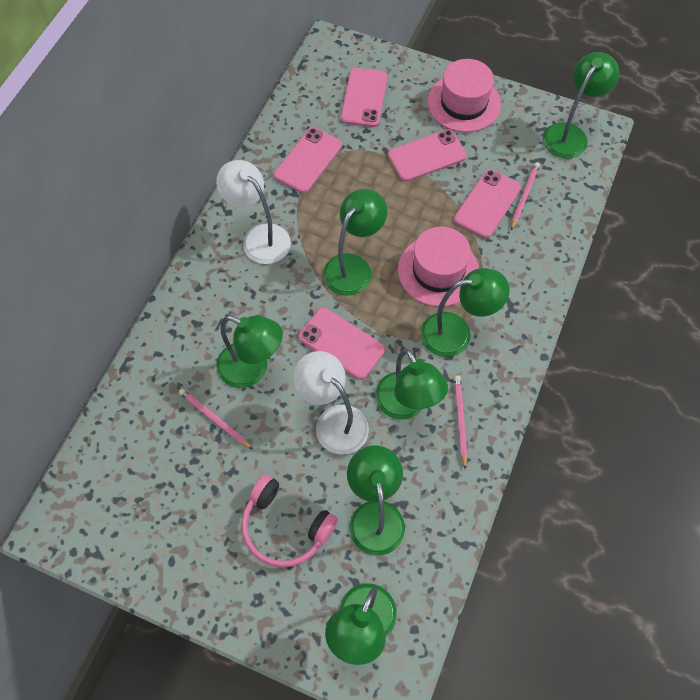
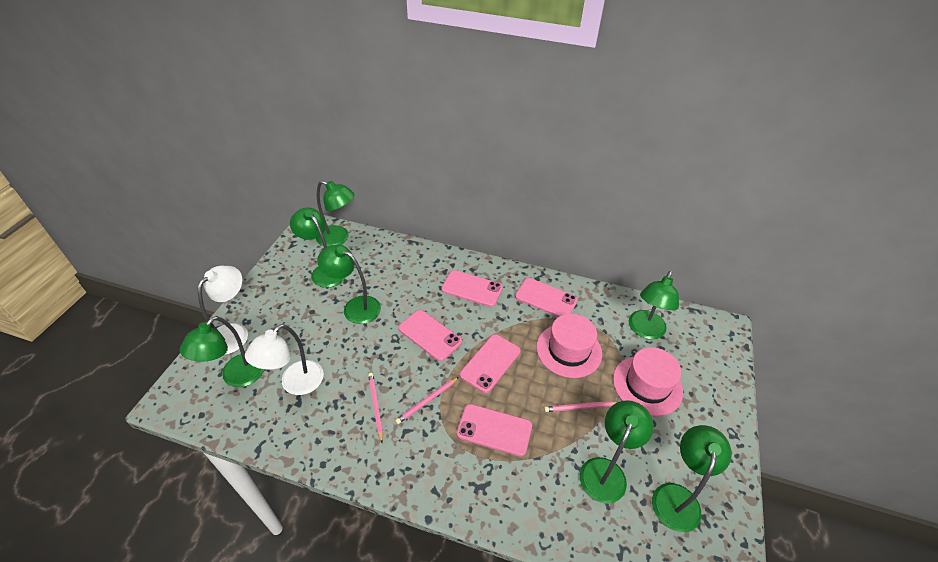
pink headphones: [242,475,338,568] = 1 -> none = 0

